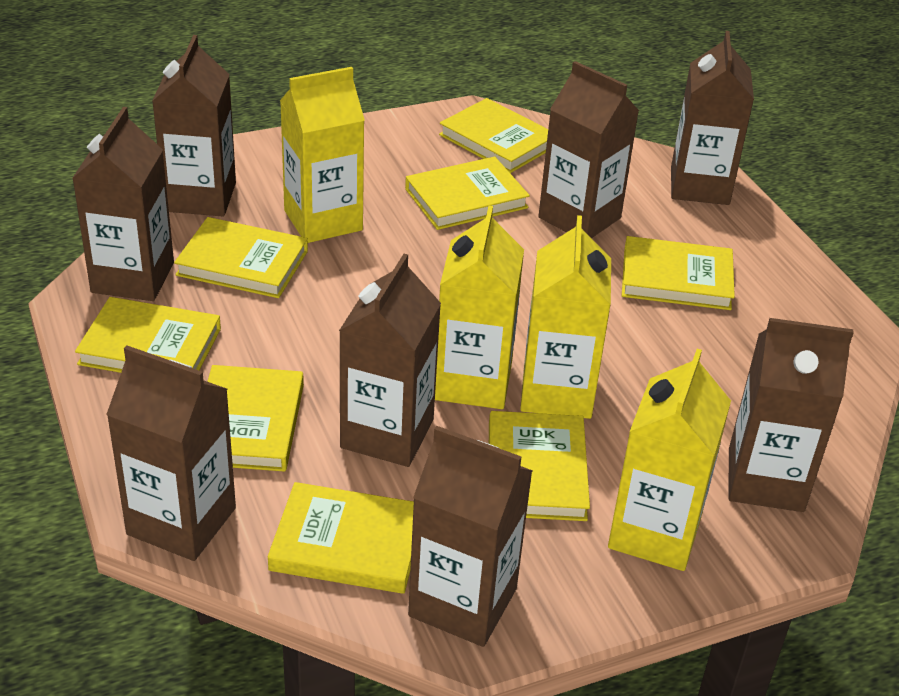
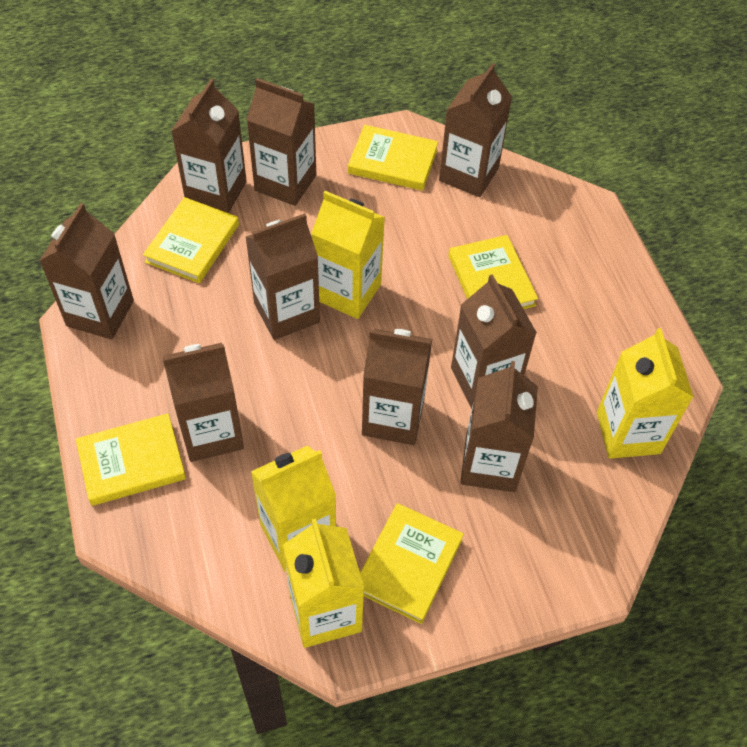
brown carton: [72,107,174,301] [106,346,236,561] [152,35,236,216] [339,254,441,467] [408,426,533,647] [538,61,639,238] [671,31,754,205] [729,318,854,512] = 8 -> [39,203,134,340] [163,343,244,462] [171,79,247,213] [246,78,316,206] [246,213,320,340] [362,329,432,445] [439,63,512,197] [451,274,537,409] [460,361,538,492] = 9
yellow book: [75,297,221,373] [174,217,308,298] [207,365,304,472] [268,482,414,594] [405,157,530,230] [439,98,548,173] [489,411,590,521] [622,236,735,310] = 8 -> [76,413,186,506] [143,197,239,283] [348,125,438,191] [360,503,464,624] [448,235,538,309] = 5

